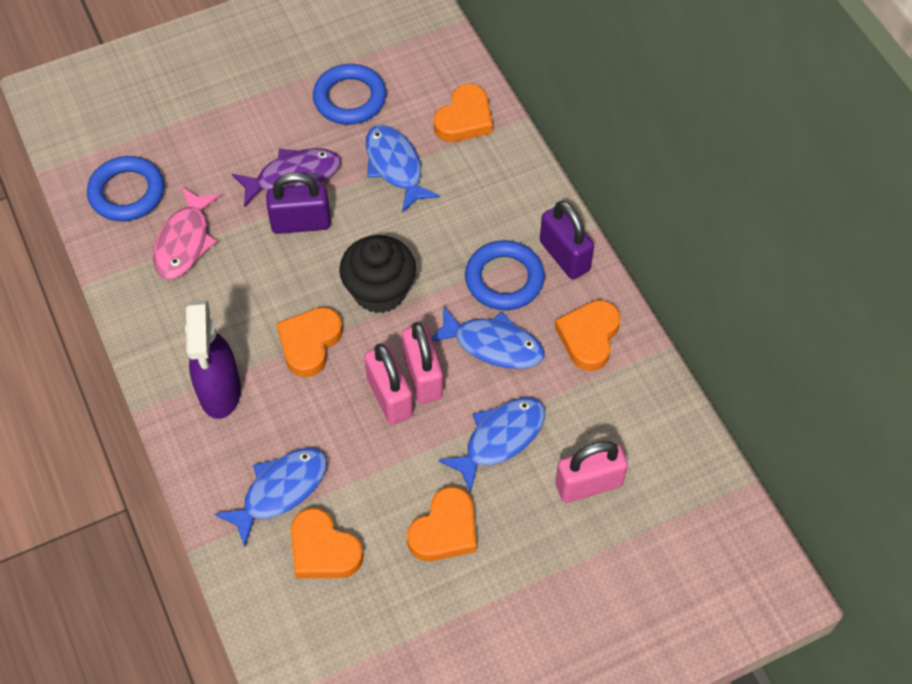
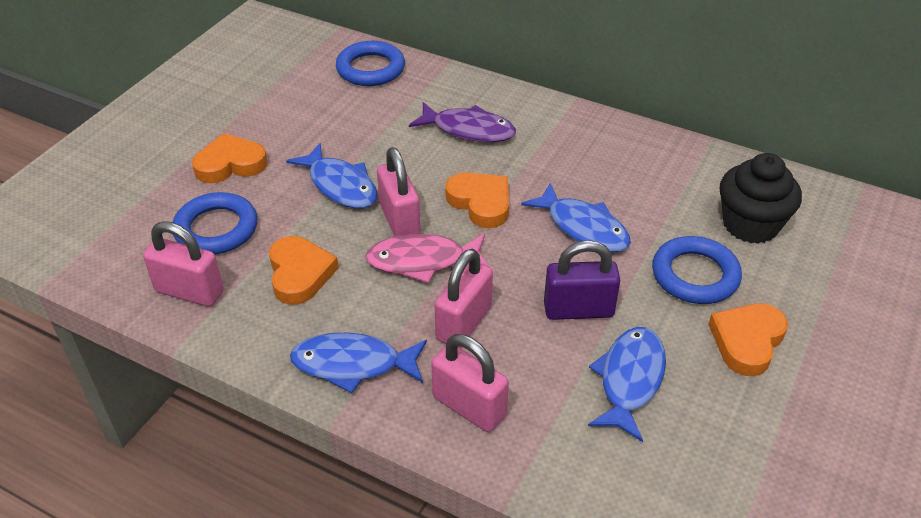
orange heart: [276,307,343,377] [291,508,363,578] [407,487,477,561] [434,84,493,142] [555,300,621,371] = 5 -> [192,133,267,183] [269,236,339,305] [445,172,509,228] [708,304,788,376] = 4
pink padlock: [364,344,413,425] [402,322,443,404] [555,441,628,503] = 3 -> [143,221,224,307] [377,147,421,237] [431,334,509,432] [434,249,493,348] = 4
purple padlock: [266,173,331,234] [540,201,594,279] = 2 -> [544,240,620,320] = 1
purple spray bottle: [185,299,241,419] = 1 -> none = 0

